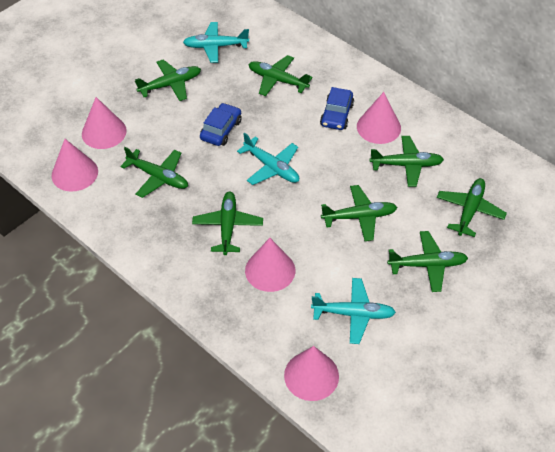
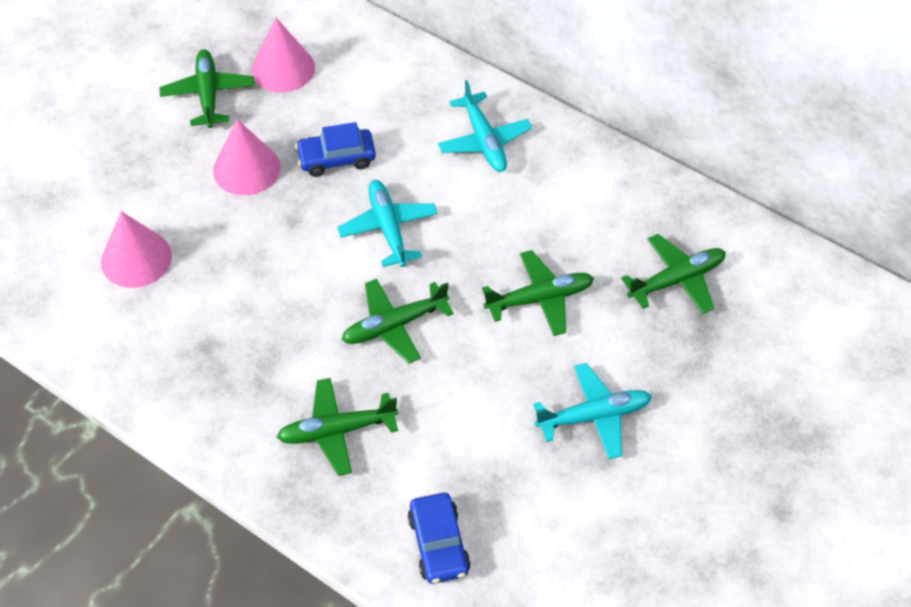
green plane: [121,147,188,198] [135,59,201,101] [192,191,263,255] [248,55,313,96] [321,185,397,241] [369,136,444,187] [387,231,468,292] [437,178,507,237] = 8 -> [159,49,254,128] [277,378,398,476] [342,279,454,363] [482,250,594,336] [621,234,726,314] = 5
pink cone: [51,139,98,192] [82,97,127,149] [245,238,295,292] [284,346,339,401] [357,92,401,144] = 5 -> [101,211,172,288] [213,119,280,195] [251,17,315,92] = 3

